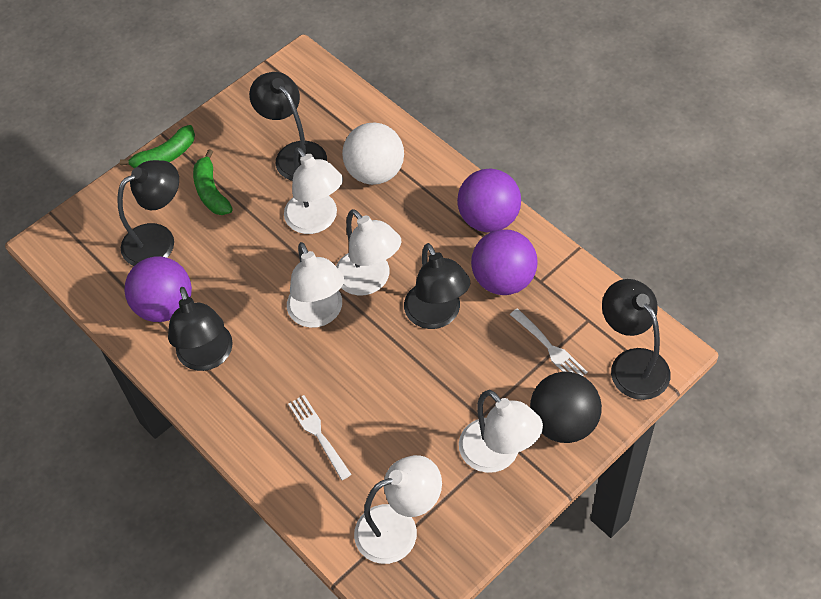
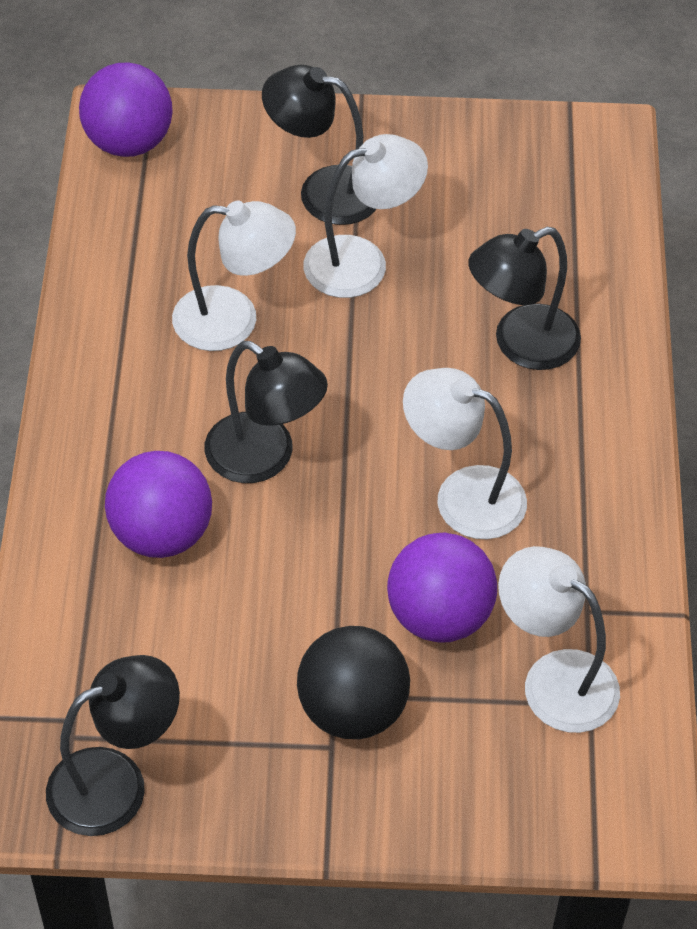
black lamp: [117,160,179,266] [168,287,233,371] [249,72,327,181] [404,243,470,329] [602,279,671,400] = 5 -> [46,655,180,836] [205,341,328,483] [262,65,376,225] [468,227,581,370] = 4
green banana: [120,125,195,168] [193,149,233,215] = 2 -> none = 0
white ball: [342,123,404,185] = 1 -> none = 0
white fork: [288,395,352,480] [510,308,588,376] = 2 -> none = 0
white lamp: [284,147,343,234] [287,242,344,328] [336,209,401,296] [354,455,442,564] [459,390,543,473] = 5 -> [172,201,296,351] [303,134,428,298] [403,368,527,539] [498,546,620,733] = 4

